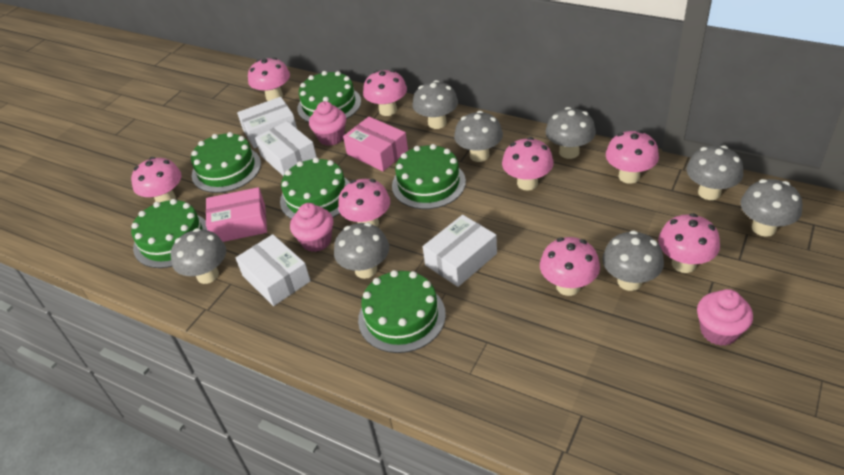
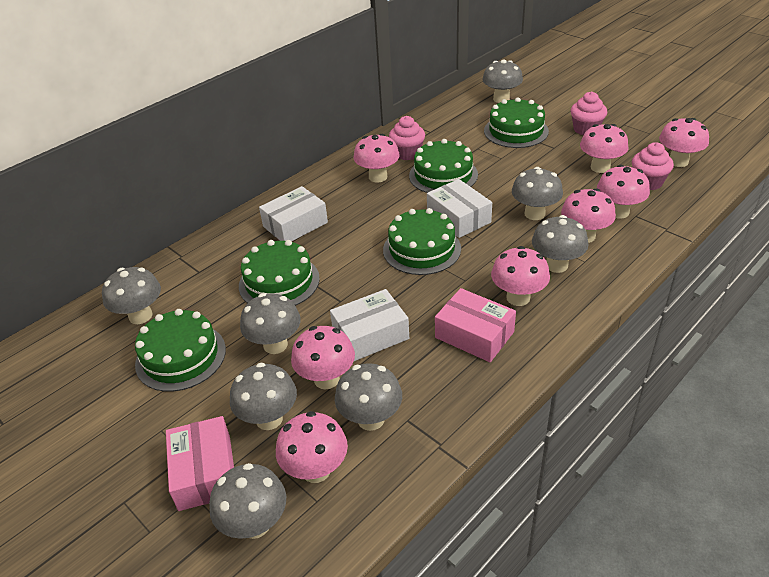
green cake: [131,199,207,268] [191,132,261,193] [280,157,350,219] [297,71,361,122] [358,270,446,353] [392,144,466,209] = 6 -> [135,309,226,392] [239,240,320,306] [383,208,461,275] [409,139,478,193] [484,97,549,148] = 5
white box: [236,234,311,306] [237,97,297,148] [255,121,317,176] [423,215,497,287] = 4 -> [259,186,328,241] [330,289,409,361] [427,179,492,238] = 3

